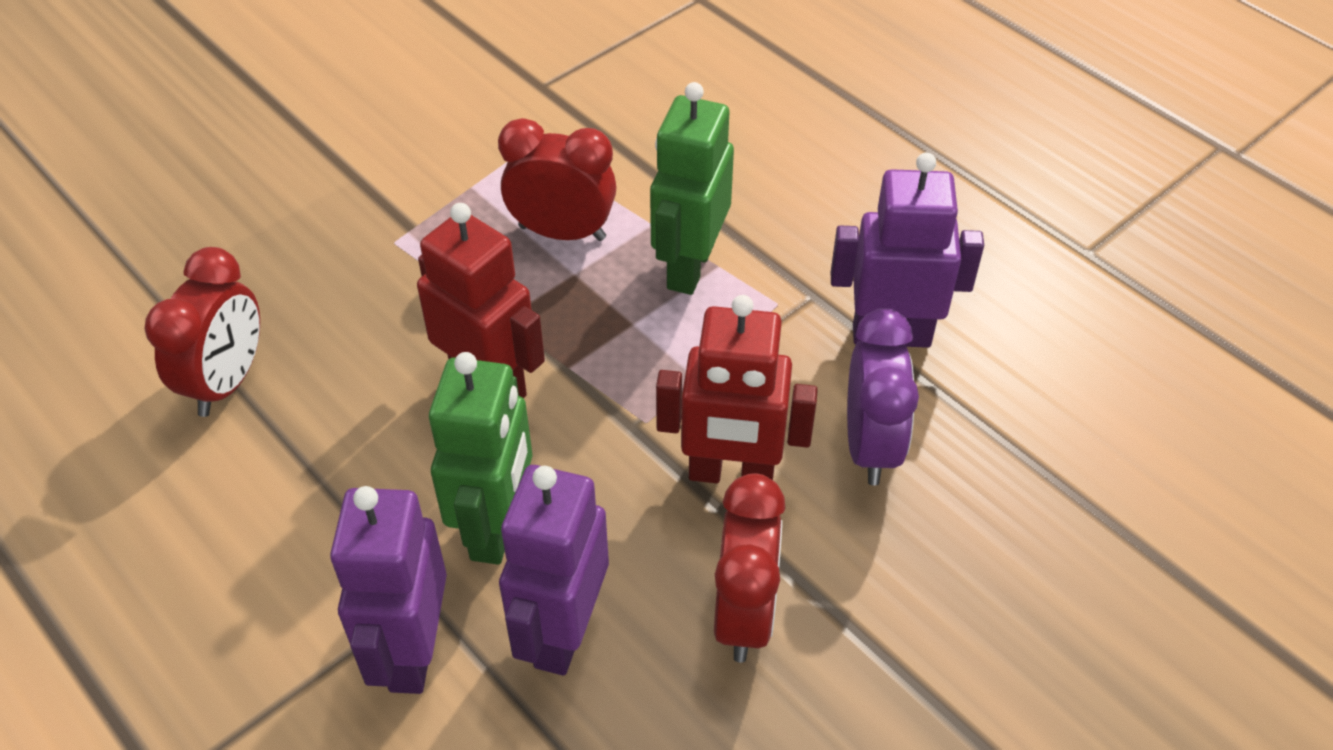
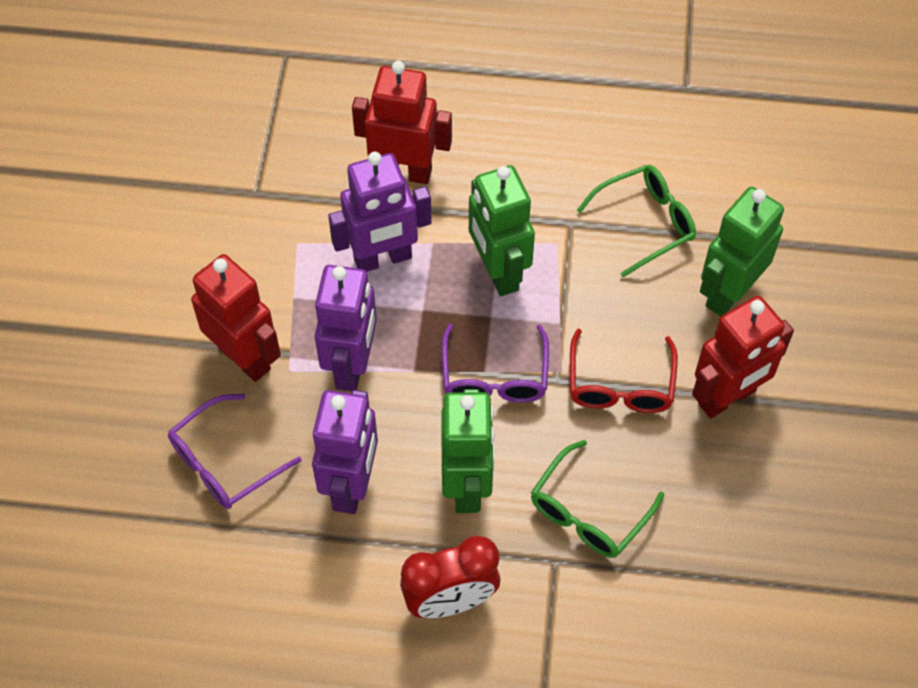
green glasses: none = 0 -> [531,440,664,558] [577,165,696,277] = 2
green robot: [429,352,532,565] [650,82,734,295] = 2 -> [441,389,495,513] [469,165,535,296] [700,187,784,316] = 3
purple clock: [847,308,919,486] = 1 -> none = 0
purple glasses: none = 0 -> [168,394,301,509] [442,324,549,403] = 2
red clock: [144,247,260,417] [498,118,616,241] [714,473,786,663] = 3 -> [400,536,500,618] = 1
red glasses: none = 0 -> [570,329,678,413] = 1
red robot: [417,203,545,398] [656,295,818,483] = 2 -> [191,254,281,382] [352,61,452,184] [692,296,794,418] = 3

